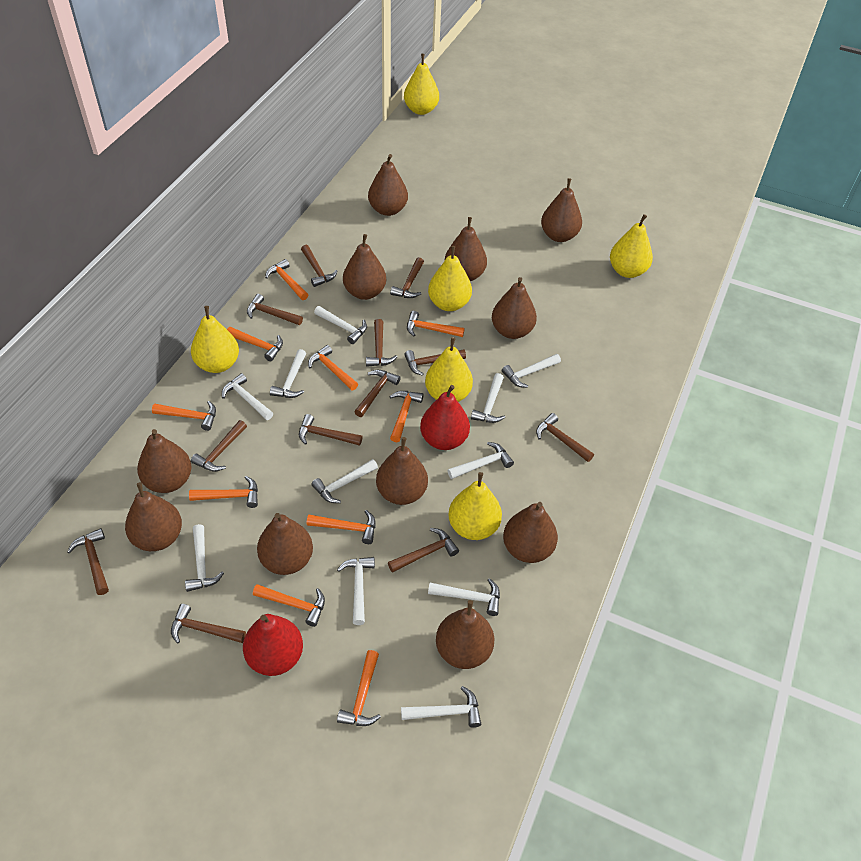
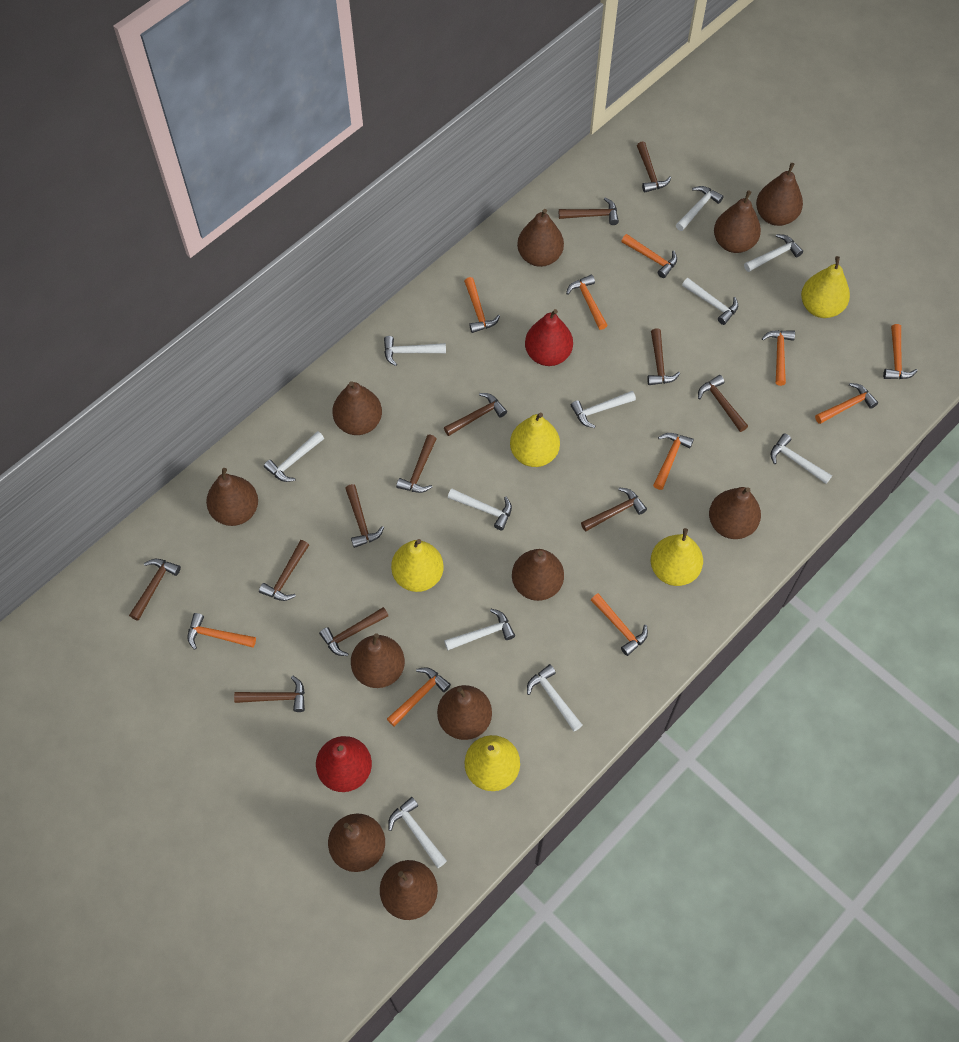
yellow pear: [191,306,239,373] [404,54,439,115] [425,337,473,402] [428,246,472,311] [448,472,502,540] [610,214,653,278] = 6 -> [391,539,444,592] [465,735,520,791] [510,413,560,467] [651,528,703,586] [801,256,850,318] = 5

